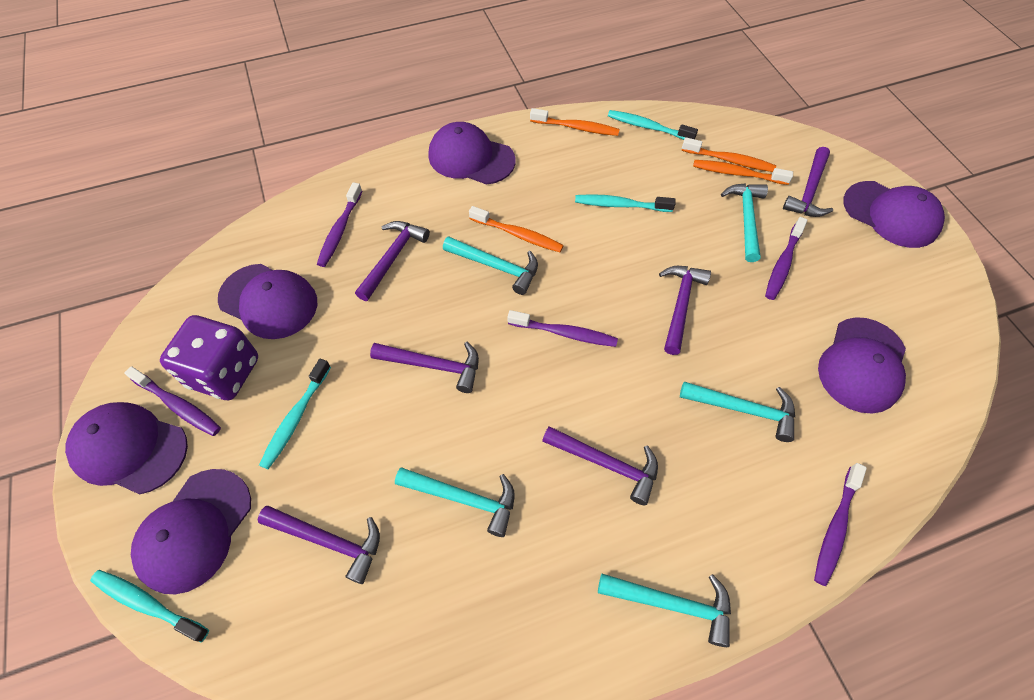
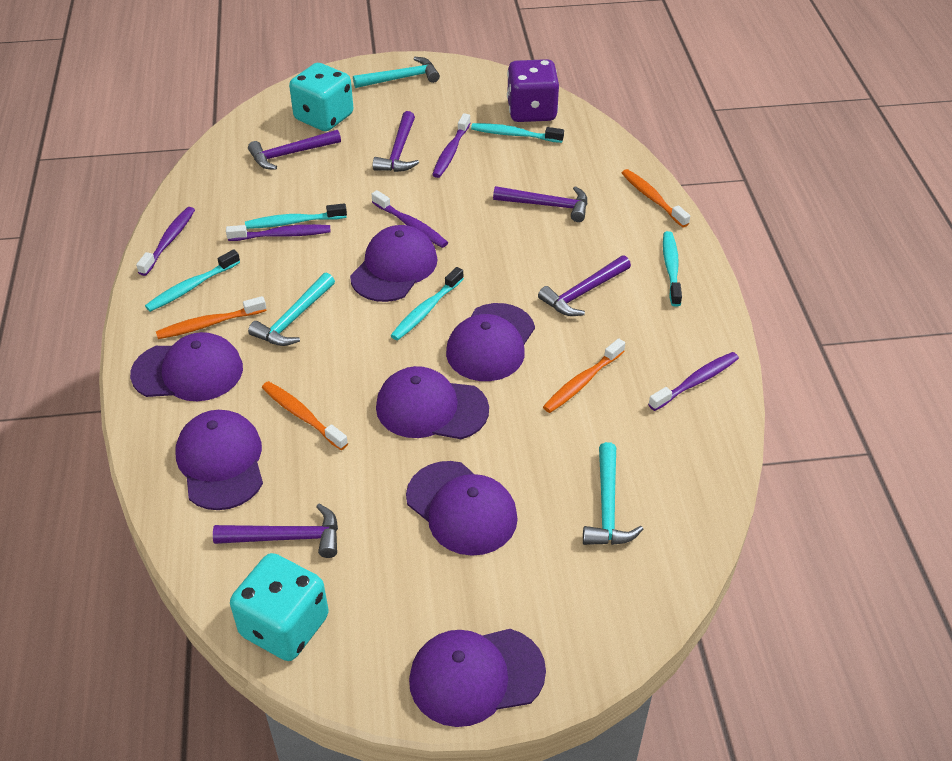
purple cap: [65,402,188,495] [131,469,251,594] [218,264,317,339] [429,122,515,185] [818,317,906,413] [843,181,945,248] = 6 -> [130,332,243,401] [175,410,263,510] [350,225,438,302] [376,366,489,439] [406,461,518,556] [409,629,546,727] [446,303,535,381] = 7
purple hammer: [258,506,380,584] [355,221,430,301] [370,342,479,393] [542,426,658,505] [659,266,711,355] [783,147,833,217] = 6 -> [213,504,338,558] [248,130,341,170] [373,111,419,172] [493,186,587,222] [538,255,631,316] = 5
turquoise dice: none = 0 -> [230,553,329,661] [289,63,353,131] = 2
turquoise hammer: [395,467,515,537] [443,236,538,295] [598,574,731,647] [680,382,795,442] [721,183,768,262] = 5 -> [248,273,335,346] [353,57,440,88] [583,442,643,545] = 3
turquoise toothbrush: [90,570,209,643] [259,359,331,469] [575,194,676,212] [608,110,698,140] = 4 -> [145,249,240,312] [245,203,347,229] [390,267,464,340] [471,123,564,143] [663,231,682,307] = 5

